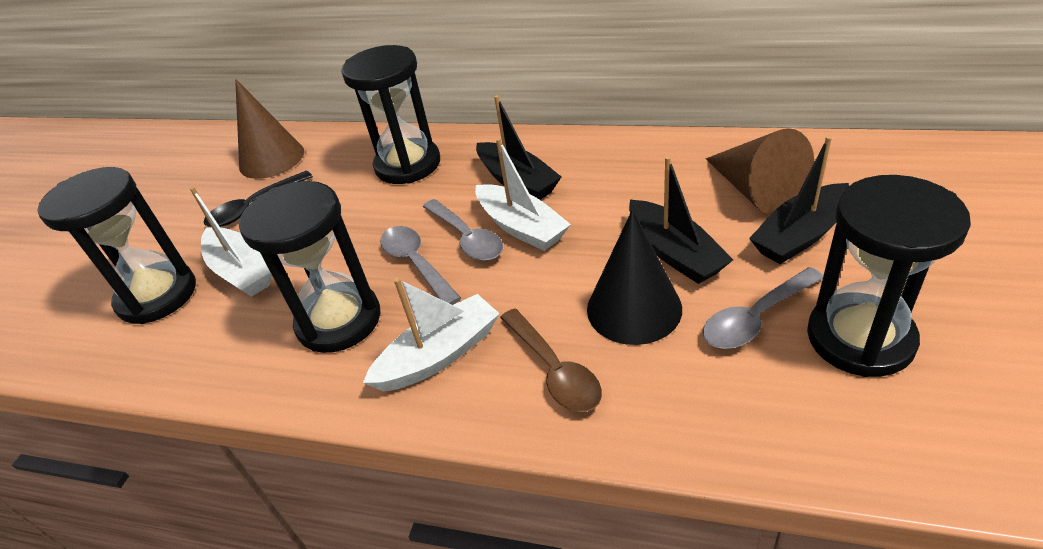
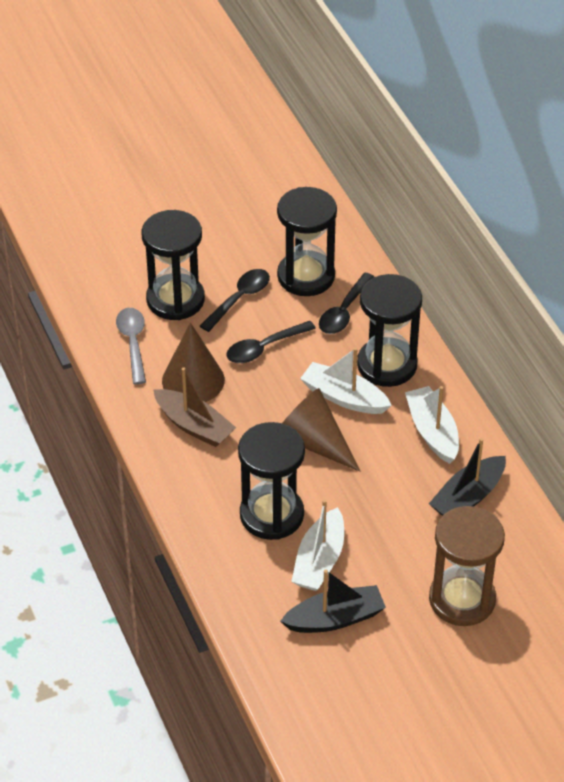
black boat: [476,95,561,200] [629,156,733,284] [749,136,849,264] = 3 -> [280,569,386,633] [429,438,506,516] = 2
black cone: [587,210,682,345] = 1 -> none = 0
black spoon: [204,171,313,227] = 1 -> [200,269,270,332] [226,321,316,363] [319,273,374,334] = 3
brown boat: none = 0 -> [154,367,236,447] = 1
brown hourglass: none = 0 -> [429,506,505,626] = 1
brown spoon: [500,308,602,412] = 1 -> none = 0
grey spoon: [380,226,461,305] [423,199,503,261] [703,267,824,349] = 3 -> [116,308,146,384] = 1

